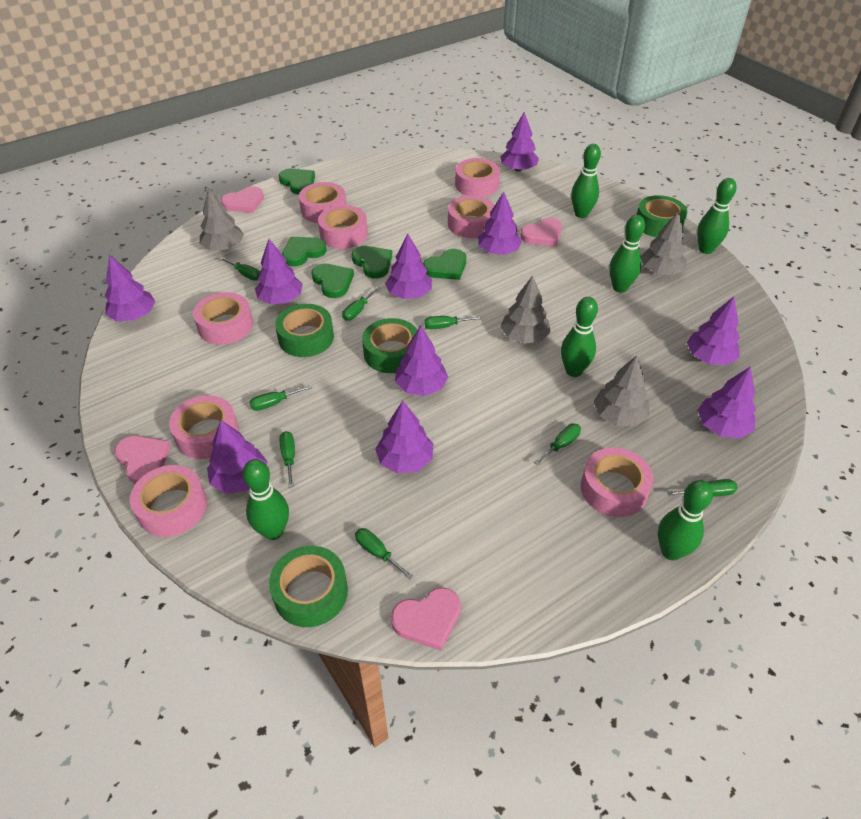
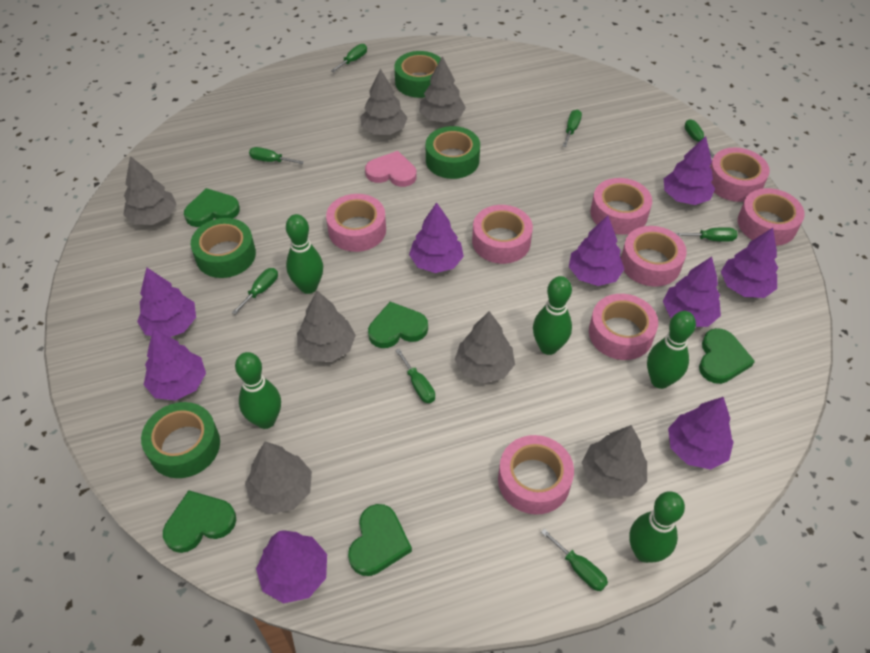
green bowling pin: [243,459,289,540] [561,297,598,377] [571,144,601,218] [609,215,645,293] [658,480,713,560] [697,178,737,254] = 6 -> [235,352,281,429] [286,214,323,294] [533,276,572,355] [629,491,685,563] [647,311,696,389] = 5
grey tree: [200,187,244,250] [500,275,551,344] [593,355,649,426] [641,211,687,275] = 4 -> [124,156,177,225] [245,441,312,514] [297,291,356,362] [360,69,408,135] [419,56,466,123] [455,311,515,383] [582,425,647,497] = 7
pink heart: [114,436,171,484] [221,186,264,213] [391,587,461,651] [520,218,562,246] = 4 -> [365,151,417,187] = 1
purple tree: [105,255,156,321] [207,420,268,494] [255,239,303,304] [375,401,433,474] [385,234,432,299] [395,325,448,396] [478,192,522,255] [500,112,539,172] [687,297,740,365] [698,366,756,439] = 10 -> [137,268,196,337] [144,328,206,401] [256,530,327,603] [409,202,464,273] [569,215,624,286] [663,257,721,327] [664,136,715,205] [668,397,734,470] [721,228,778,298] = 9

